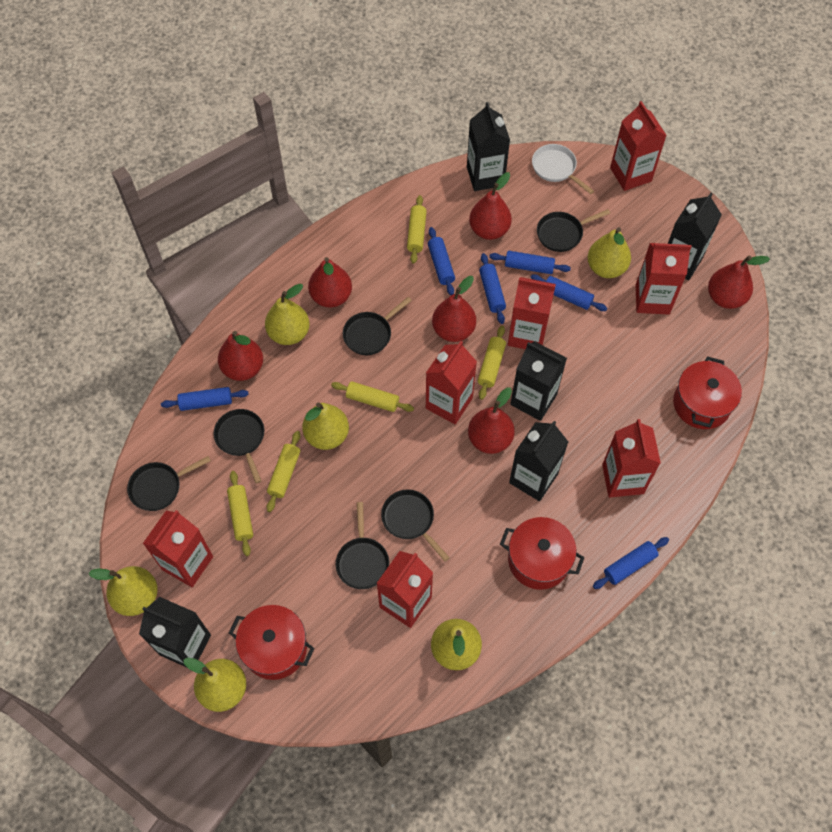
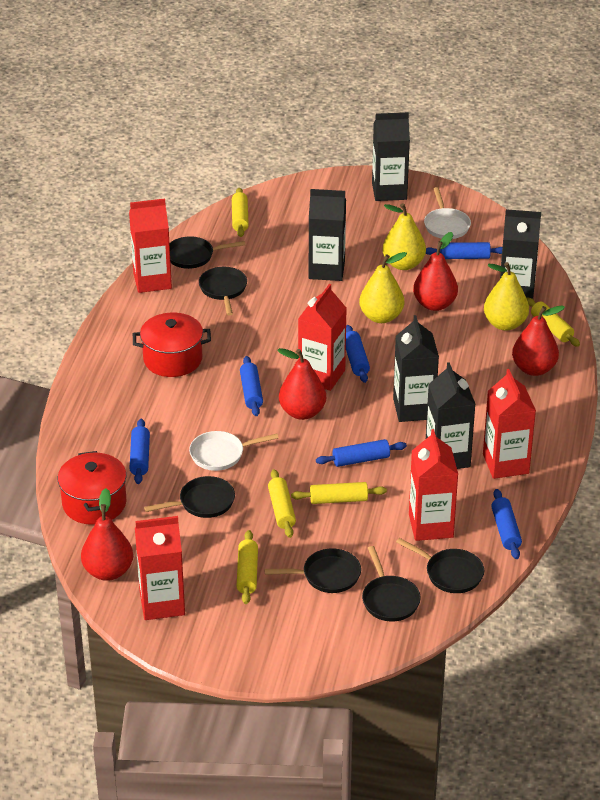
red carton: [143,510,213,587] [376,551,433,628] [426,341,477,424] [508,277,556,349] [602,419,661,498] [610,101,667,191] [636,243,692,315] = 7 -> [129,198,172,293] [135,516,185,620] [298,284,347,391] [409,429,458,541] [483,369,536,479] = 5
red pear: [218,331,263,381] [308,257,352,308] [432,276,476,342] [468,387,515,454] [469,172,512,240] [708,256,770,309] = 6 -> [81,488,133,581] [277,348,326,420] [413,232,458,311] [512,305,565,376] = 4
red pot: [229,605,315,680] [500,517,585,590] [673,356,742,429] = 3 -> [58,451,126,525] [133,313,211,377] = 2
white pan: [532,144,594,194] = 1 -> [189,431,279,471] [424,187,471,239] = 2
yellow pear: [88,566,158,616] [183,657,246,712] [265,284,310,345] [302,403,349,450] [431,619,482,670] [588,227,631,278] = 6 -> [359,252,407,323] [382,203,426,270] [484,262,529,331] = 3

